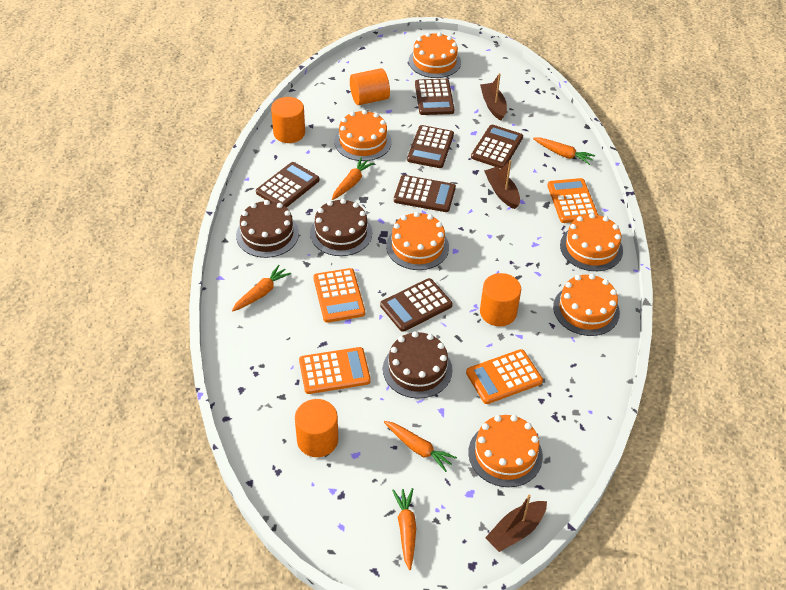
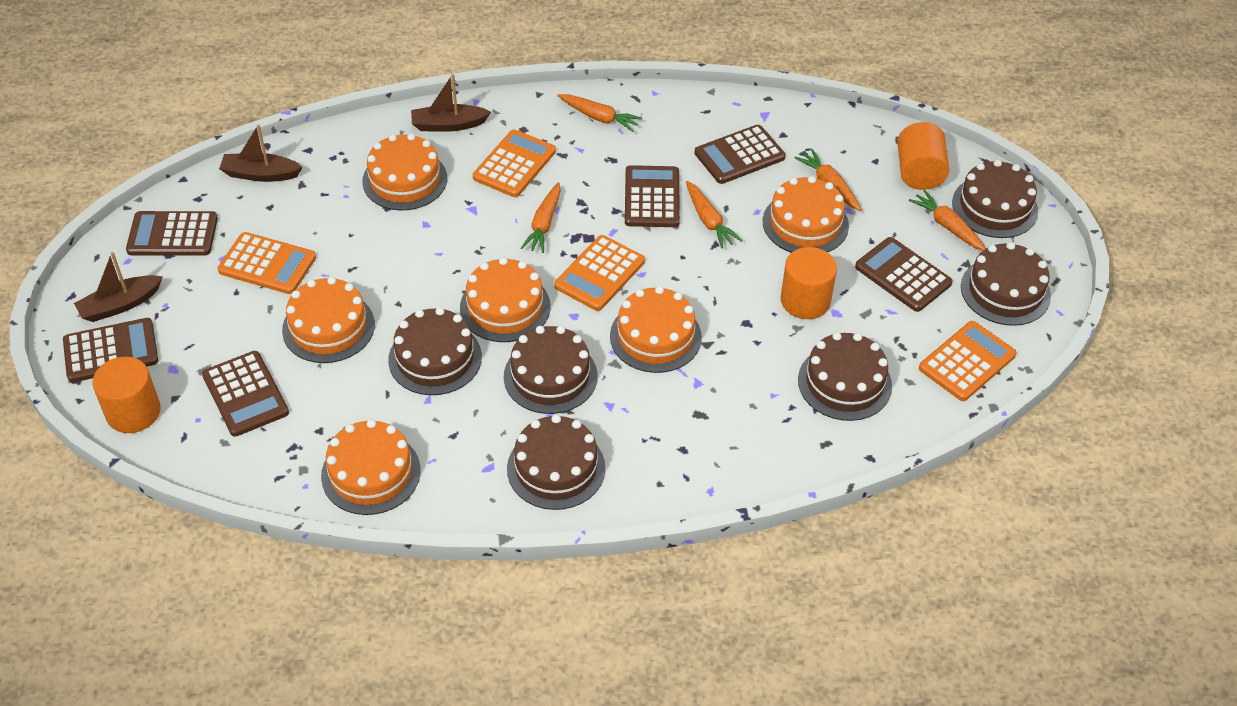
brown cake: [236,200,299,258] [310,199,372,256] [383,331,453,399] = 3 -> [388,307,482,395] [504,326,597,414] [507,414,605,510] [798,332,892,421] [952,159,1038,238] [961,242,1051,326] = 6
orange cylinder: [271,97,305,143] [295,399,338,457] [350,68,390,105] [480,273,521,326] = 4 -> [92,357,161,433] [780,247,837,319] [897,122,949,190] = 3

